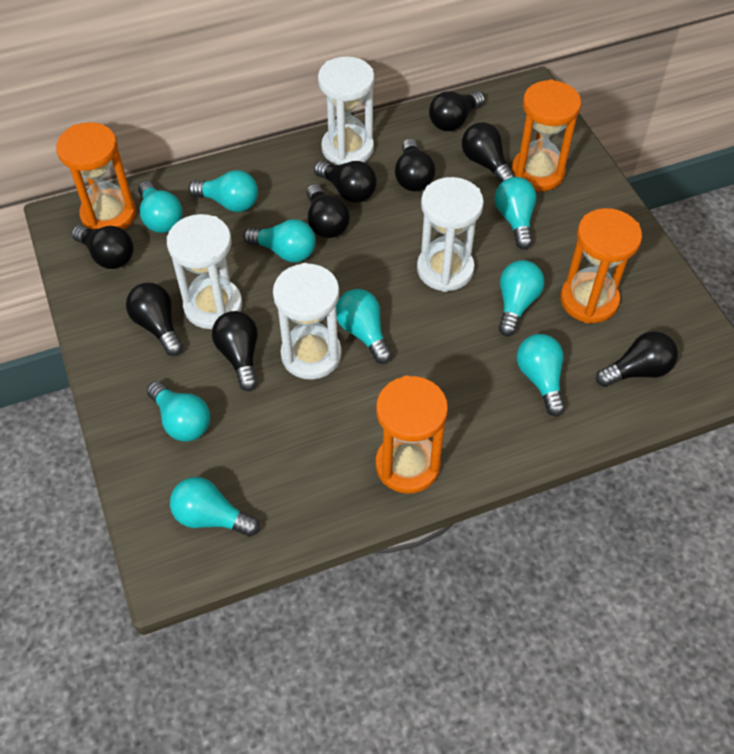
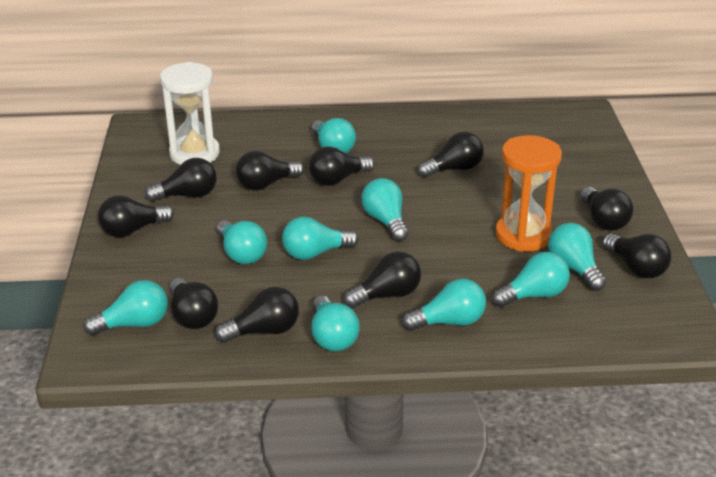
black light bulb: [71,225,134,269] [126,283,183,356] [212,311,258,391] [306,184,350,238] [314,161,377,203] [395,139,436,191] [429,91,485,131] [462,122,515,183] [596,331,678,387] = 9 -> [98,195,174,237] [145,158,217,201] [169,278,218,329] [215,287,299,343] [236,151,304,190] [309,146,374,186] [344,251,421,308] [418,132,484,178] [580,187,633,231] [602,234,672,278] = 10
orange hourglass: [56,122,136,230] [375,376,448,494] [511,79,581,191] [560,208,642,323] = 4 -> [495,135,562,252] = 1
white hourglass: [167,214,242,329] [273,263,342,380] [318,56,374,165] [417,177,484,292] = 4 -> [160,62,220,165] = 1

